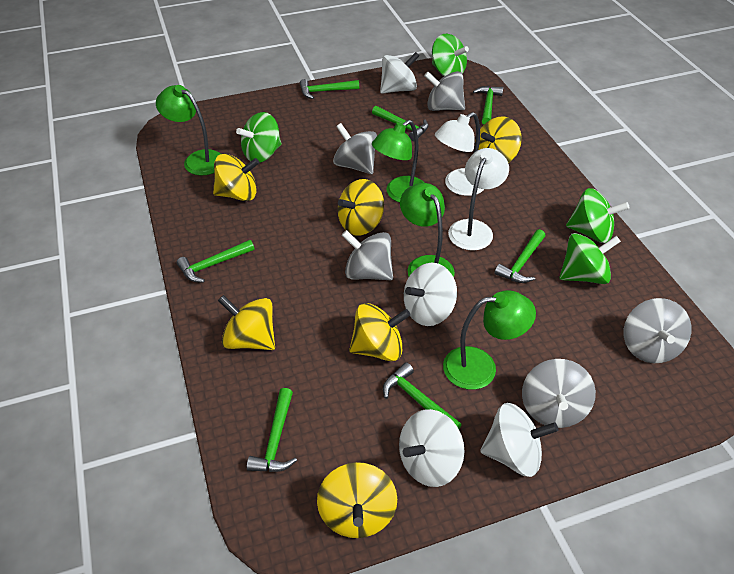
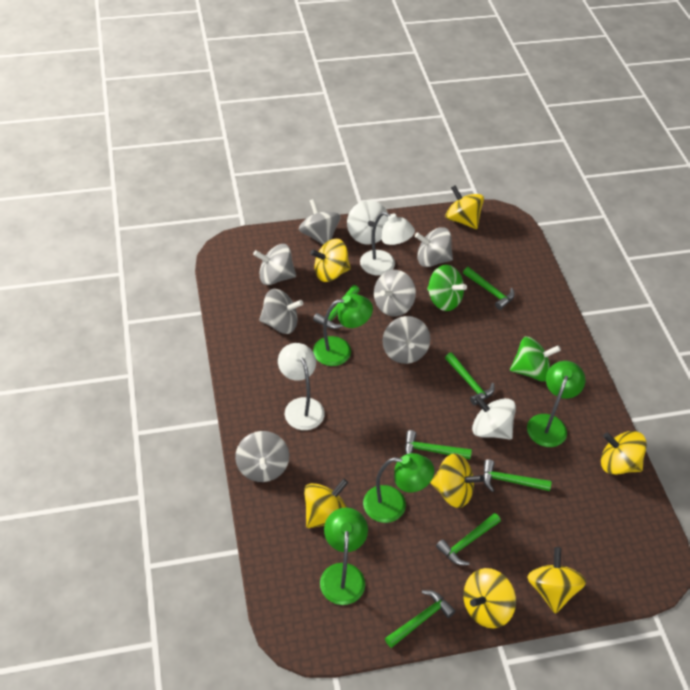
green spinning top: [236,112,282,163] [432,34,469,76] [560,233,621,284] [566,188,629,243] = 4 -> [427,265,467,311] [510,337,561,382] = 2
grey spinning top: [333,123,377,174] [342,230,393,280] [424,71,465,111] [522,359,596,428] [624,298,691,363] = 5 -> [235,431,289,482] [253,244,296,285] [259,289,303,334] [299,199,341,245] [374,270,416,316] [382,316,431,364] [415,227,453,267] = 7
white spinning top: [380,52,419,94] [399,409,464,487] [404,263,457,326] [480,403,559,477] = 4 -> [347,200,388,244] [472,395,516,440] = 2
yellow spinning top: [213,154,259,201] [218,295,275,350] [317,462,397,538] [338,179,384,236] [349,303,411,361] [475,116,522,163] = 6 -> [304,478,348,528] [310,239,351,282] [431,453,484,508] [446,185,484,229] [463,568,516,628] [527,547,587,614] [601,431,647,475] = 7

